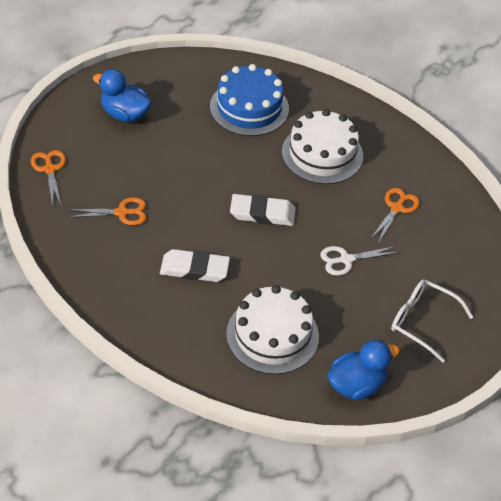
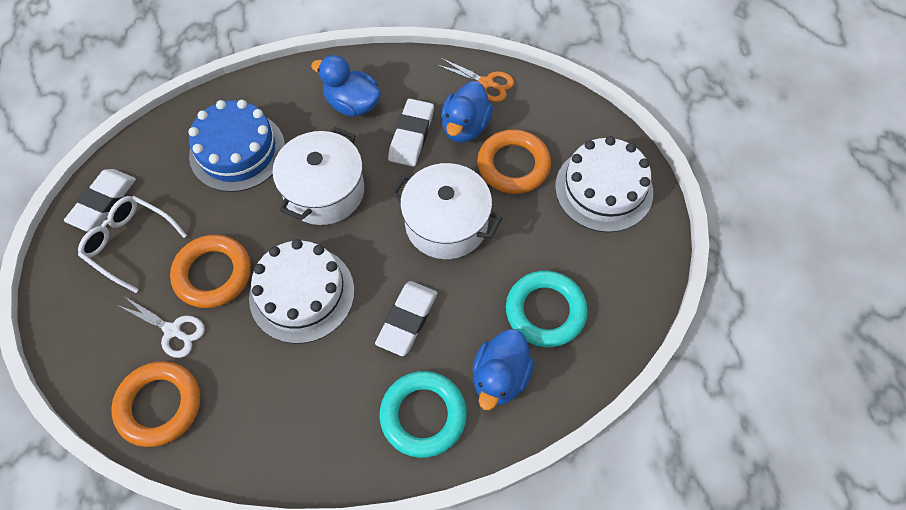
blue duck: [93,69,152,122] [328,340,400,400] = 2 -> [311,55,381,117] [441,81,493,143] [472,329,534,410] = 3
orange ring: none = 0 -> [111,361,200,447] [170,235,251,308] [477,129,551,194] = 3
orange scissors: [31,150,66,207] [68,197,146,225] [371,188,419,243] = 3 -> [437,58,514,102] = 1
turquoise ring: none = 0 -> [380,371,467,458] [506,271,588,347] = 2
white eraser: [160,249,230,282] [230,194,296,226] = 2 -> [64,169,136,231] [375,281,437,356] [388,99,434,167] = 3
white pot: none = 0 -> [272,127,364,225] [391,163,503,259] = 2

